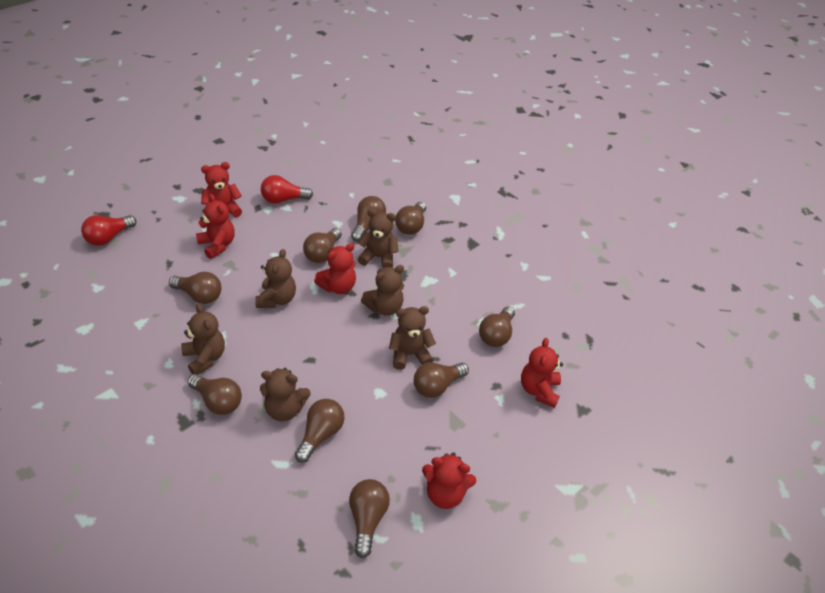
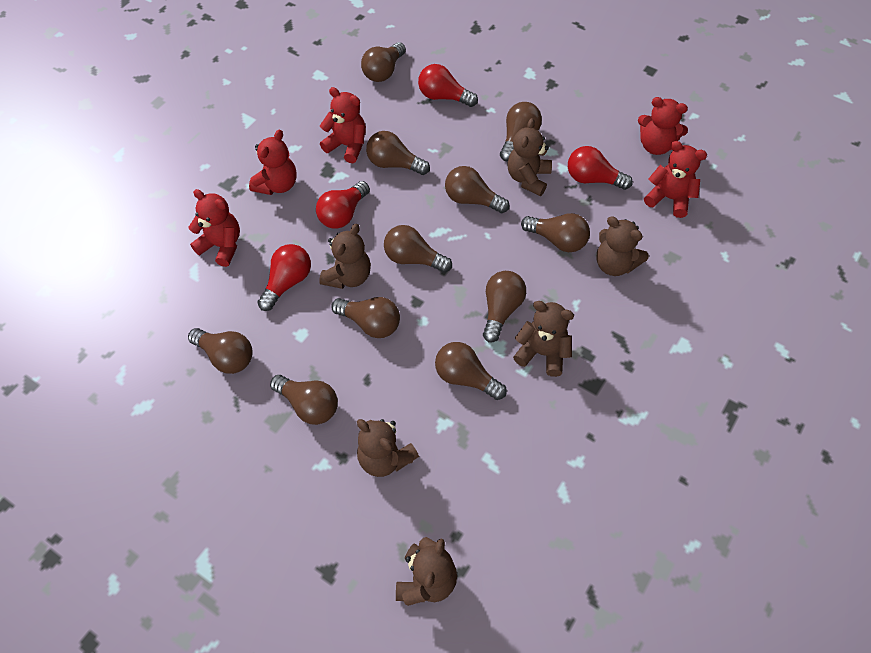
brown light bulb: [169,272,221,304] [188,374,242,415] [295,399,344,463] [303,228,342,263] [349,479,390,558] [351,196,386,241] [395,202,426,235] [414,362,469,398] [479,306,515,347] = 9 -> [188,328,253,374] [270,375,338,425] [331,297,400,338] [361,42,406,82] [366,131,430,175] [384,225,452,273] [435,342,507,400] [445,166,510,213] [483,271,526,342] [500,102,542,161] [521,213,590,252] = 11
red light bulb: [81,215,136,246] [261,175,313,204] = 2 -> [257,244,311,311] [316,181,370,229] [418,64,478,107] [568,146,633,190] = 4

